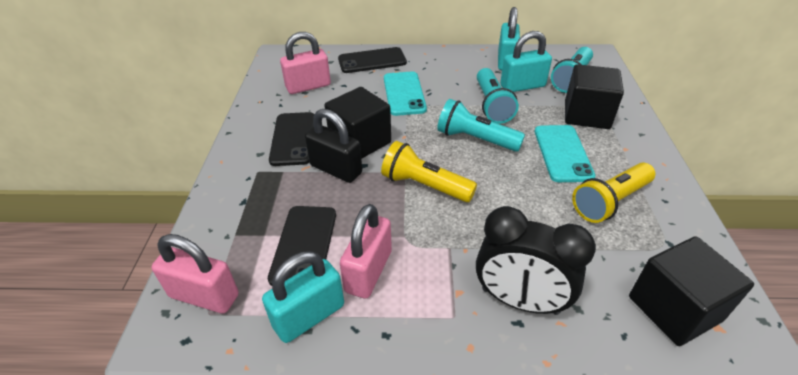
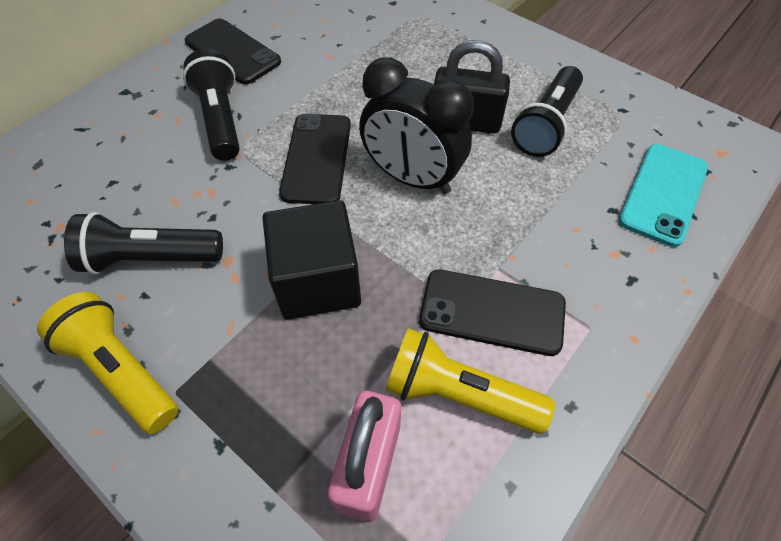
black cube: [324,87,391,159] [565,64,624,129] [629,236,754,346] = 3 -> [262,200,361,320] = 1
black flashlight: none = 0 -> [64,212,223,275] [183,49,240,161] [511,66,583,157] = 3
pink padlock: [152,234,239,313] [280,32,331,94] [340,204,392,298] = 3 -> [328,391,401,522] = 1
turquoise flashlight: [437,99,525,152] [477,68,519,124] [551,47,593,93] = 3 -> none = 0
turquoise padlock: [262,251,344,343] [498,7,520,70] [500,31,552,92] = 3 -> none = 0
turquoise phone: [384,71,427,116] [535,125,595,182] = 2 -> [619,144,708,247] = 1

